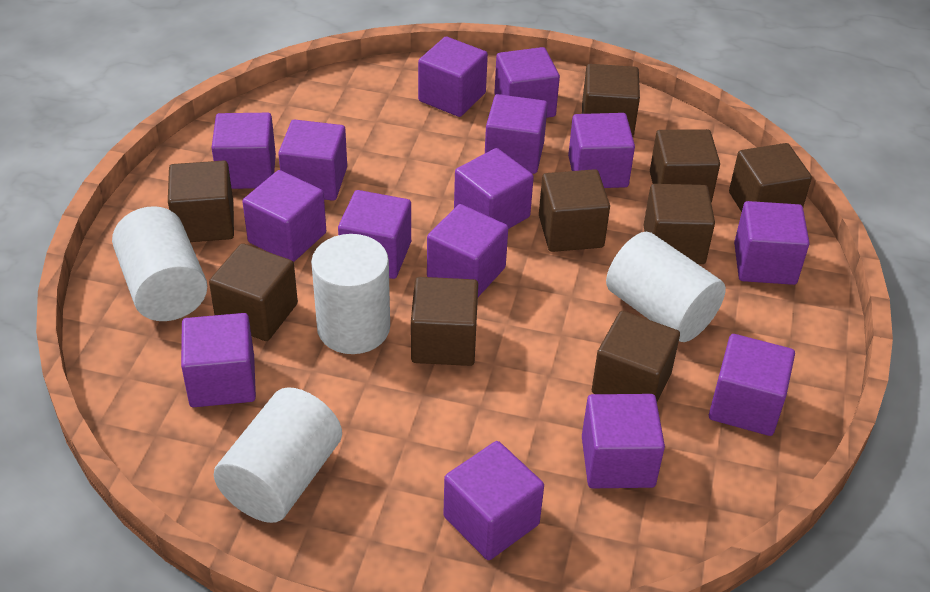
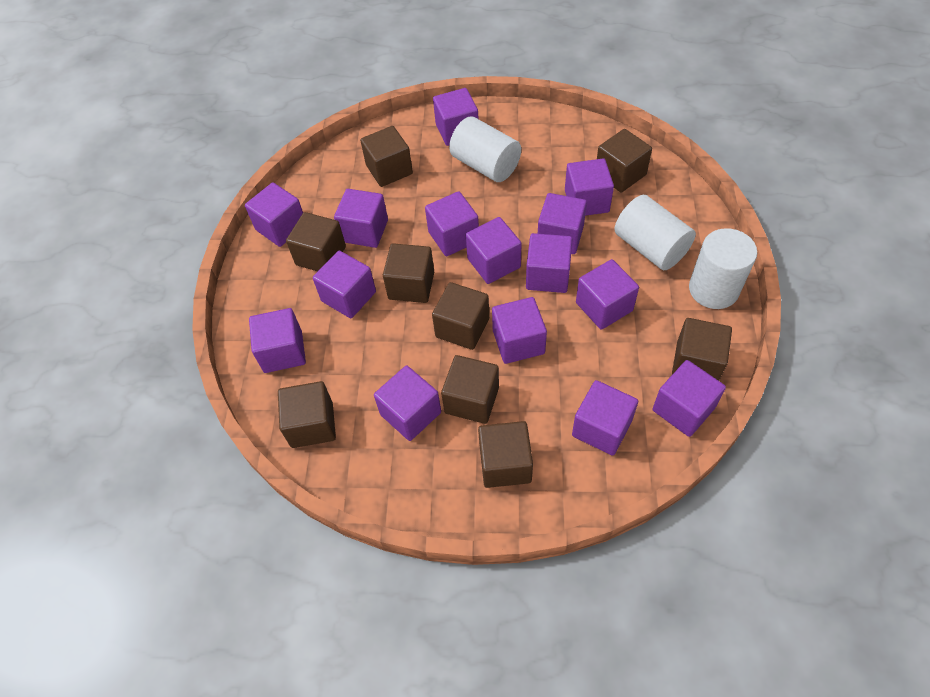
white cylinder: [112,206,207,321] [214,387,342,523] [311,234,390,354] [606,232,726,342] = 4 -> [449,116,521,182] [614,195,696,270] [689,228,757,309] = 3

